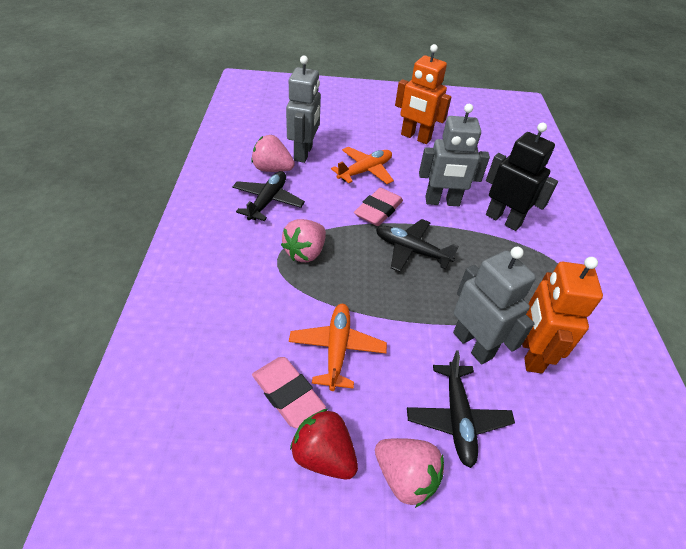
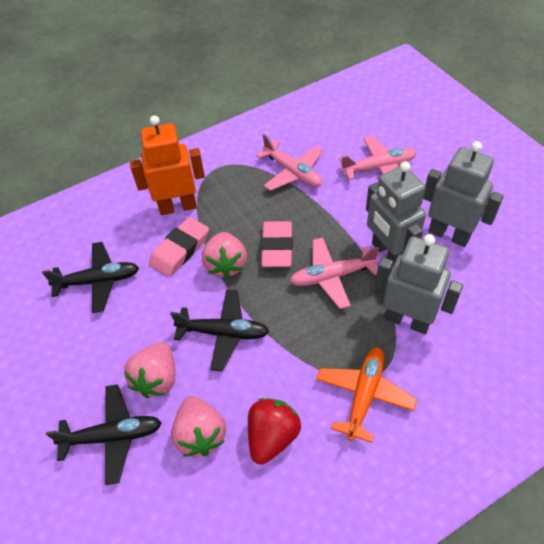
black robot: [486,123,558,231] = 1 -> none = 0
orange plane: [289,304,387,391] [331,147,394,184] = 2 -> [316,347,417,443] = 1
orange robot: [395,44,451,144] [522,257,603,373] = 2 -> [130,115,205,215] = 1
pink plane: none = 0 -> [256,134,323,191] [290,238,379,309] [339,136,416,180] = 3

